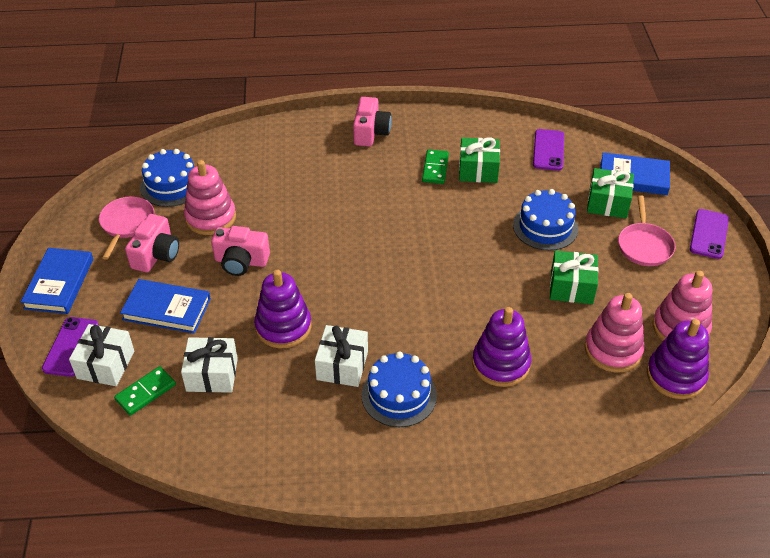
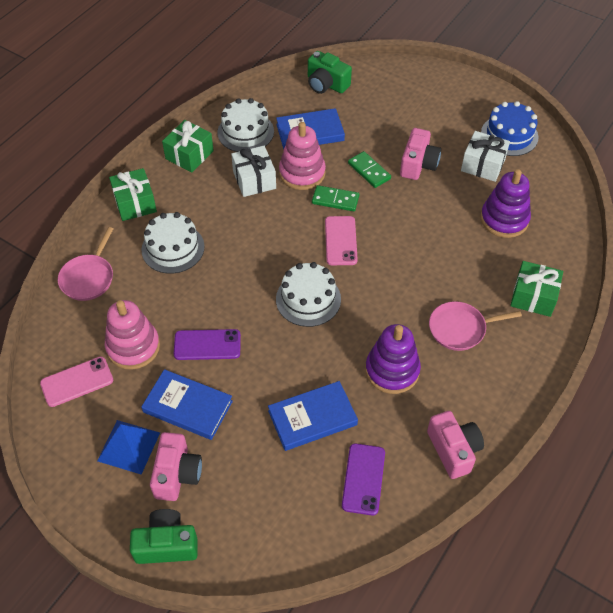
blue cake: [140,149,194,207] [361,351,437,427] [513,189,578,251] = 3 -> [481,101,538,156] = 1
blue pyramid: none = 0 -> [97,420,160,475] = 1
green camera: none = 0 -> [130,509,198,564] [308,51,352,94] = 2
pink phone: none = 0 -> [40,356,113,407] [325,216,358,265] = 2
pink stacking toy: [184,160,236,235] [585,293,645,372] [653,271,712,341] = 3 -> [105,300,160,370] [279,122,326,190] = 2
purple phone: [42,317,99,377] [533,129,564,171] [690,209,729,259] = 3 -> [174,329,241,360] [342,444,385,515] = 2
purple stacking toy: [254,270,311,348] [472,307,531,387] [647,319,709,399] = 3 -> [365,324,421,394] [481,169,531,238] = 2
white cake: none = 0 -> [141,212,204,274] [217,98,274,152] [276,262,341,327] = 3
white gift: [69,324,134,386] [181,337,238,393] [315,325,368,387] = 3 -> [231,146,276,197] [461,131,510,182] = 2

